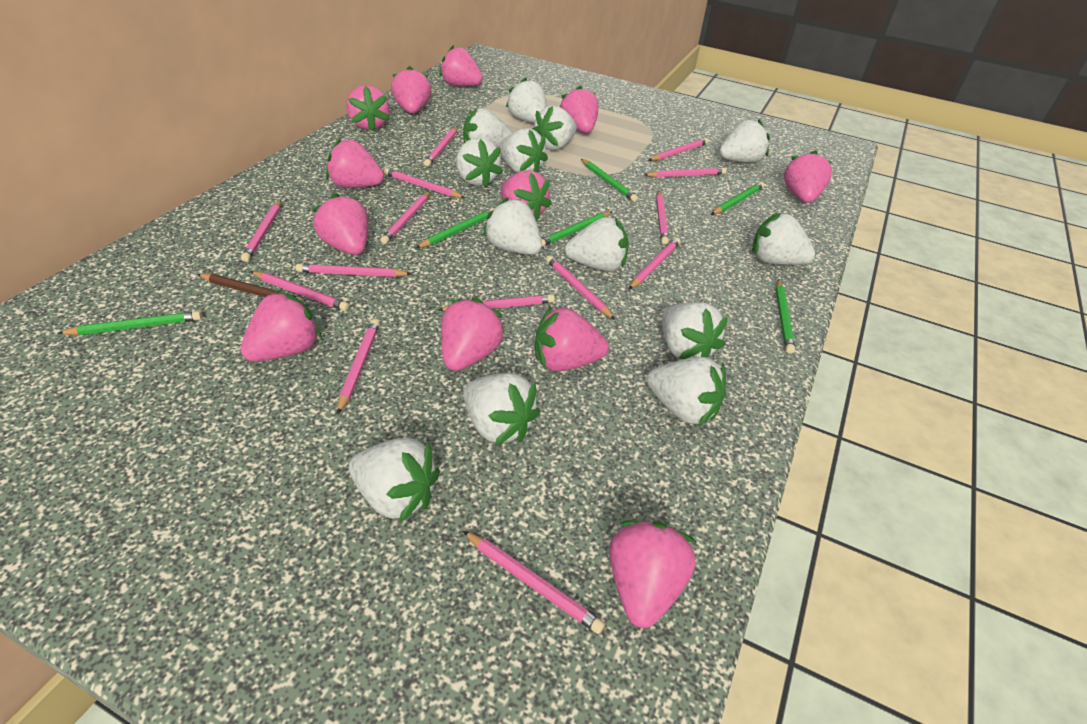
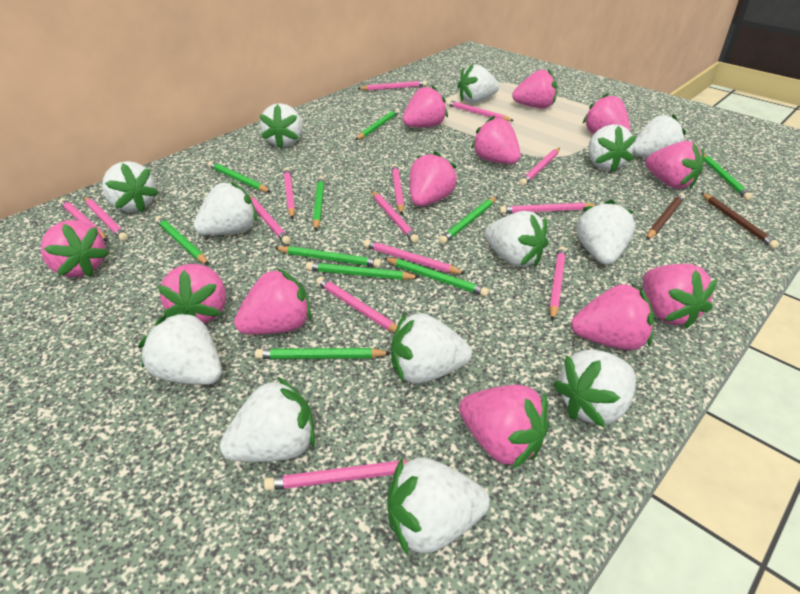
brown pencil: [197,274,304,303] = 1 -> [646,193,685,240] [702,193,779,249] = 2
green pencil: [57,311,202,335] [416,208,494,248] [541,212,612,247] [581,159,638,202] [711,182,764,215] [776,279,795,354] = 6 -> [155,216,209,265] [208,161,271,192] [255,348,391,359] [275,246,381,267] [306,262,420,280] [313,176,325,231] [355,108,399,140] [384,258,489,297] [439,197,497,244] [703,154,753,200] = 10

